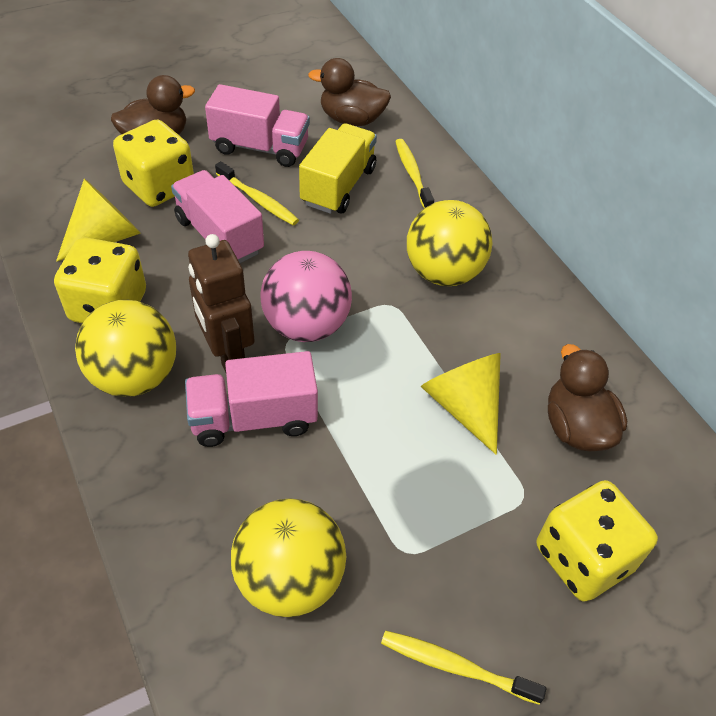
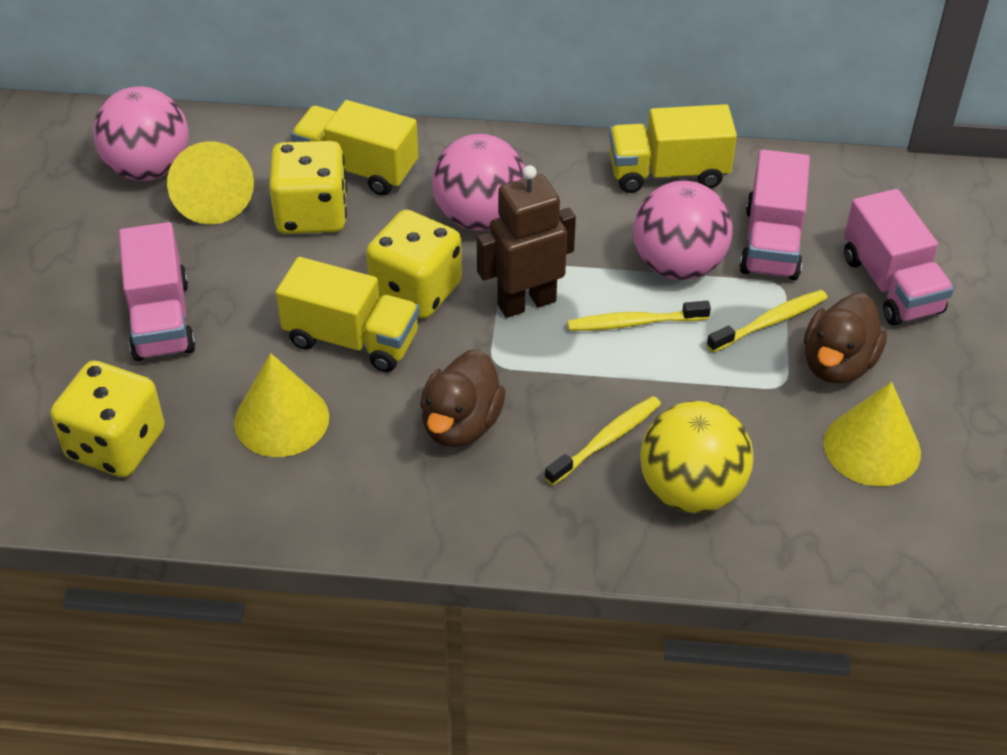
brown duck: [111,75,195,135] [308,58,391,126] [548,344,627,452] = 3 -> [420,349,506,447] [804,293,887,384] = 2
pink ball: [260,251,352,342] = 1 -> [93,86,189,181] [432,134,525,231] [633,181,733,280] = 3
yellow ball: [75,300,176,397] [231,498,346,617] [407,200,492,286] = 3 -> [640,401,753,513] = 1
yellow cone: [56,179,141,262] [421,353,501,455] = 2 -> [167,141,254,224] [234,353,329,457] [824,382,921,486] = 3
yellow truck: [299,123,377,214] = 1 -> [276,257,419,372] [291,100,418,195] [609,104,737,193] = 3

